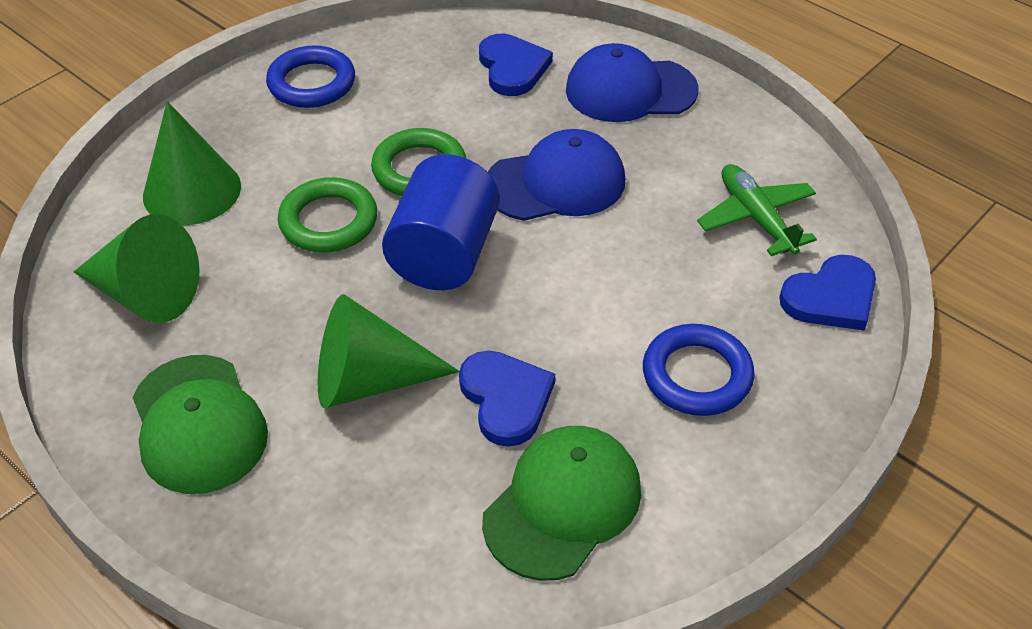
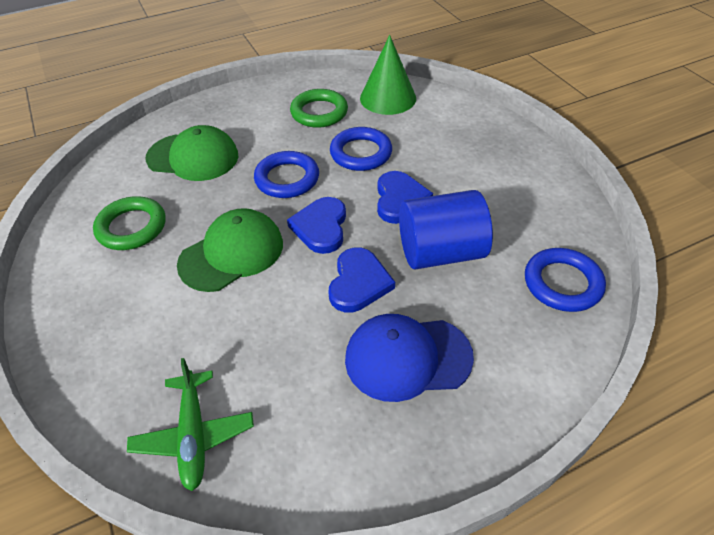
blue cap: [488,129,625,221] [566,43,699,122] = 2 -> [345,314,474,402] = 1
blue ring: [266,45,355,108] [643,324,755,416] = 2 -> [254,151,319,198] [330,127,392,171] [525,248,606,312] = 3
green cone: [73,214,200,323] [143,101,241,225] [318,294,459,408] = 3 -> [360,35,416,115] = 1

